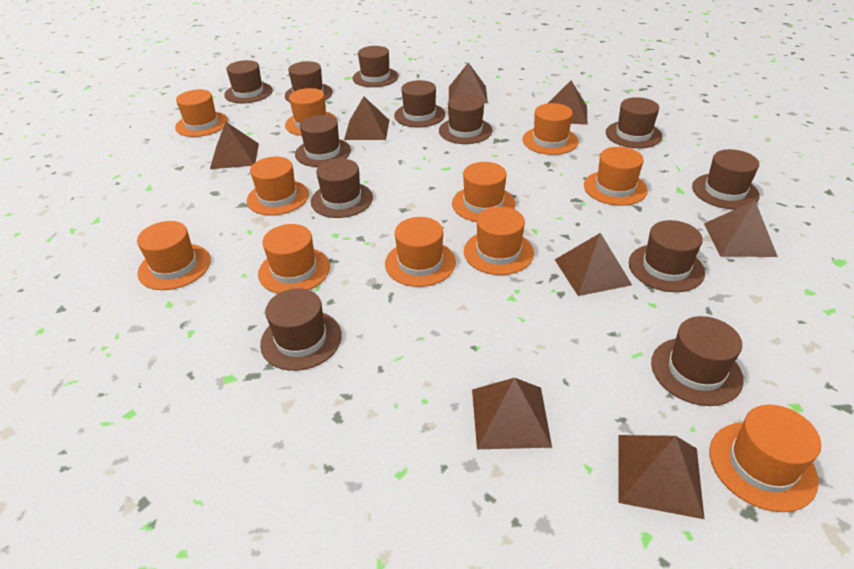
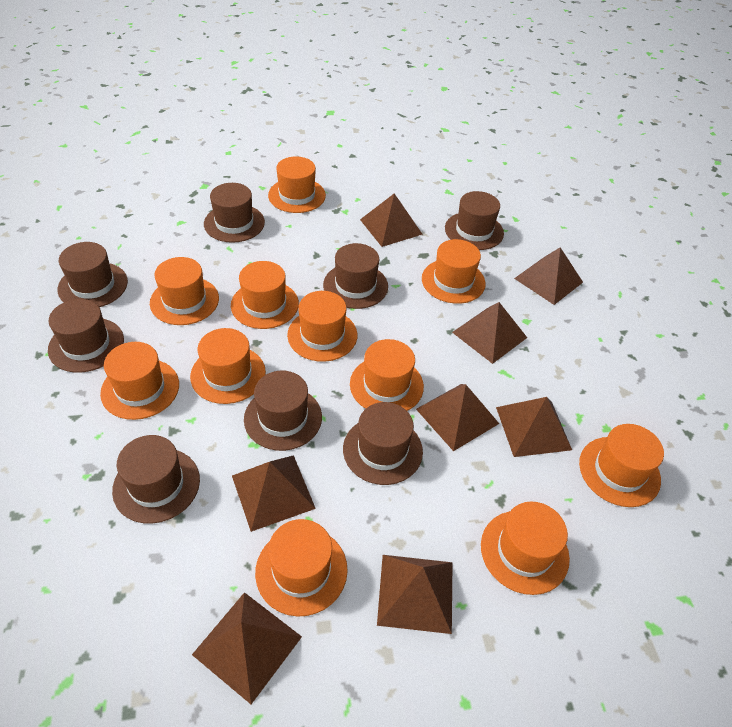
brown hat: [224,60,272,103] [260,288,342,371] [285,61,333,102] [295,115,351,167] [311,158,373,218] [353,46,398,87] [394,80,445,127] [439,95,492,144] [606,97,662,148] [629,220,705,292] [651,316,743,406] [692,149,760,209] = 12 -> [48,299,124,373] [57,242,128,307] [112,435,200,524] [204,183,265,243] [244,371,322,451] [323,243,388,309] [343,402,423,485] [445,191,504,250] = 8

